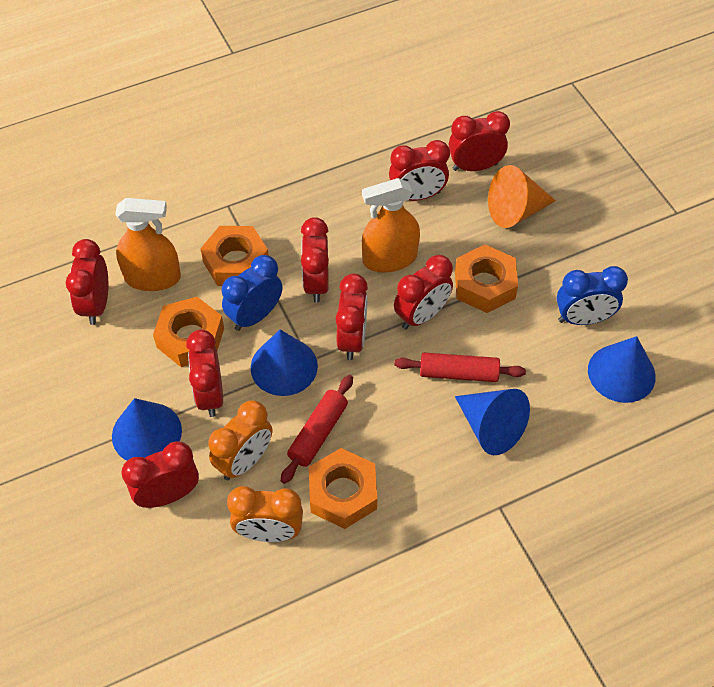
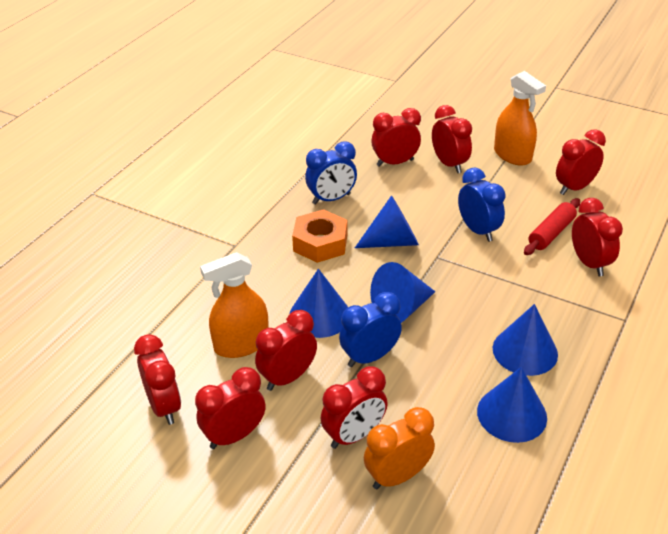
blue clock: [221,255,282,331] [556,266,628,325] = 2 -> [305,142,357,205] [339,292,402,367] [458,168,506,242] = 3
blue cone: [112,398,182,461] [251,330,318,396] [455,389,530,455] [588,336,656,403] = 4 -> [290,269,348,338] [355,195,419,248] [370,262,435,323] [477,367,547,443] [493,304,558,376] = 5
orange clock: [208,400,272,480] [227,486,303,542] = 2 -> [364,407,435,489] = 1
orange cone: [488,165,556,228] = 1 -> none = 0
orange nut: [153,297,224,367] [200,226,269,286] [309,448,377,529] [455,245,518,313] = 4 -> [292,209,347,263] = 1
red rolling pin: [281,375,353,484] [394,353,526,382] = 2 -> [524,198,580,255] = 1

